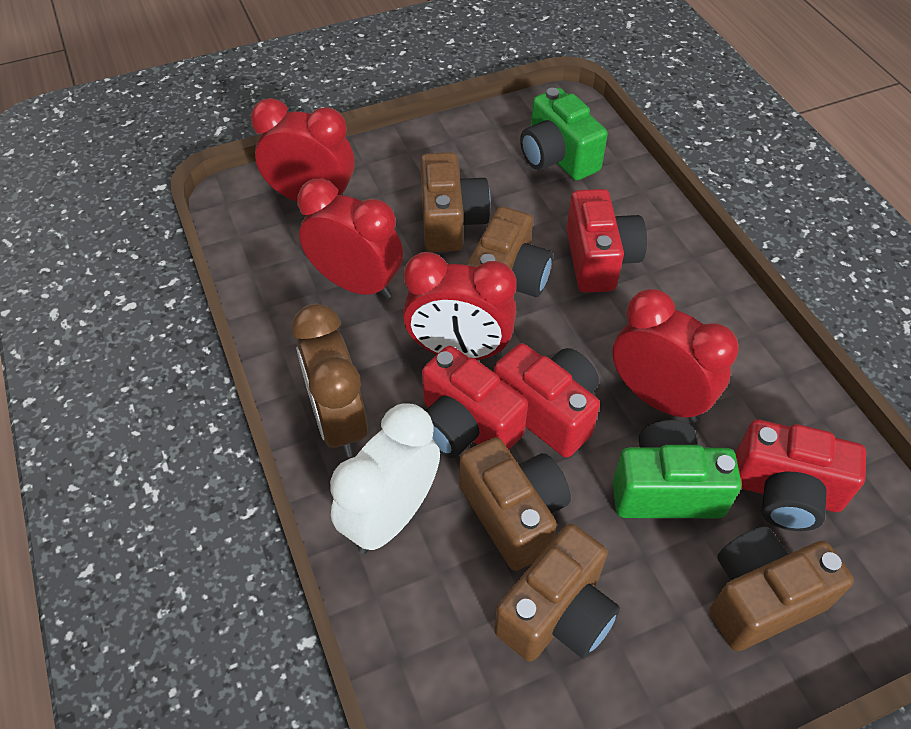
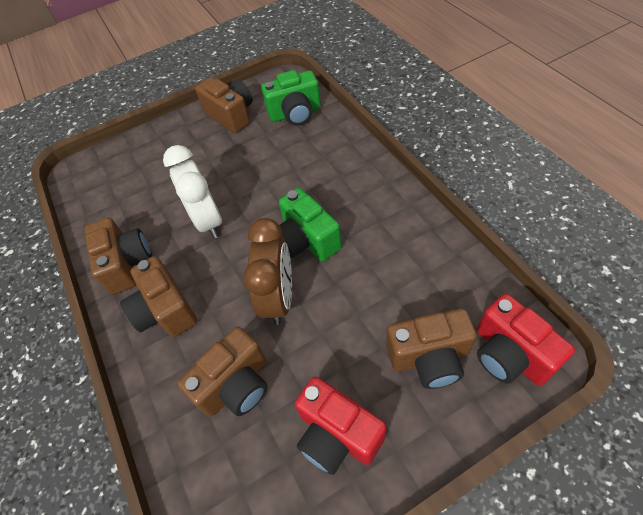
red camera: [422,346,528,458] [494,343,600,458] [566,189,647,293] [735,420,866,531] = 4 -> [295,377,387,475] [477,294,575,386] = 2
red clock: [251,98,355,202] [297,179,403,299] [403,252,517,360] [612,289,739,422] = 4 -> none = 0

